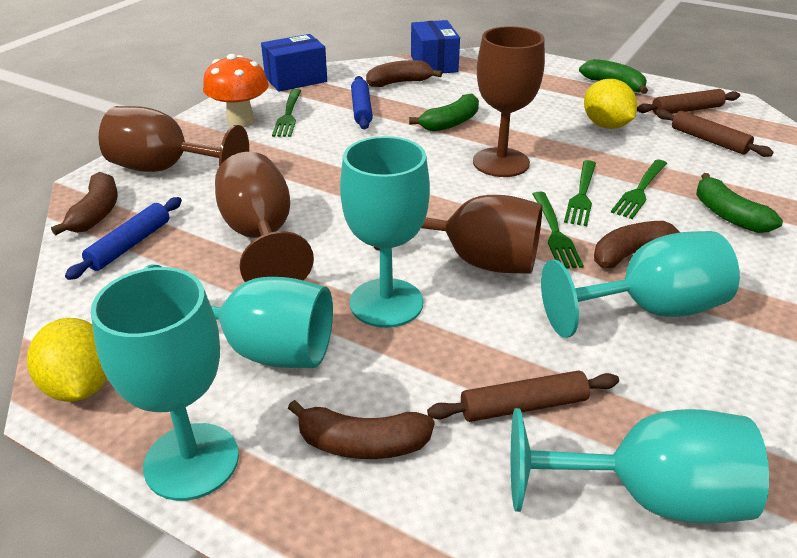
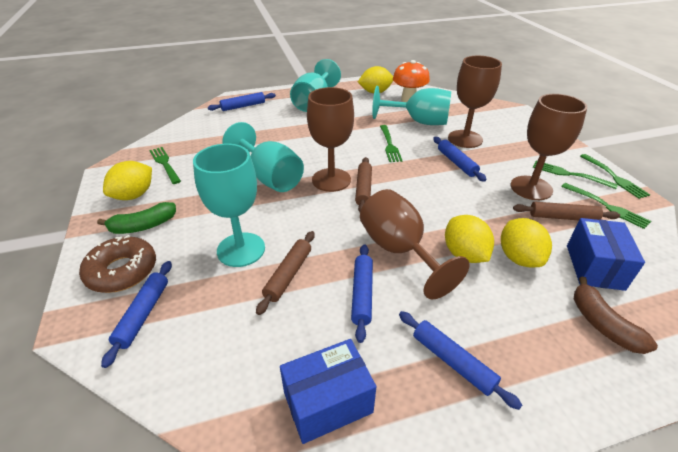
blue rolling pin: [65,197,182,280] [351,76,373,129] = 2 -> [101,261,172,368] [208,92,276,111] [351,244,373,343] [399,311,522,410] [433,137,487,182] = 5
brown banana: [51,172,118,235] [288,400,434,459] [366,60,442,87] [594,221,681,268] = 4 -> [574,277,658,354] = 1
brown donut: none = 0 -> [79,235,156,293] = 1
green banana: [409,94,479,131] [579,59,648,94] [696,173,783,233] = 3 -> [97,202,176,234] = 1
green fork: [272,89,301,137] [533,192,584,269] [564,160,596,226] [611,159,667,219] = 4 -> [149,147,181,184] [380,125,402,162] [532,160,618,189] [561,183,651,229] [580,154,650,199] = 5
turquoise goblet: [91,267,239,501] [143,264,333,368] [340,136,430,328] [511,408,769,524] [541,231,740,338] = 5 -> [193,144,265,267] [222,122,304,192] [290,59,341,112] [372,86,451,125] = 4
yellow lemon: [27,318,107,402] [584,79,637,129] = 2 -> [103,161,152,200] [358,66,393,93] [445,215,494,263] [501,218,552,267] = 4

